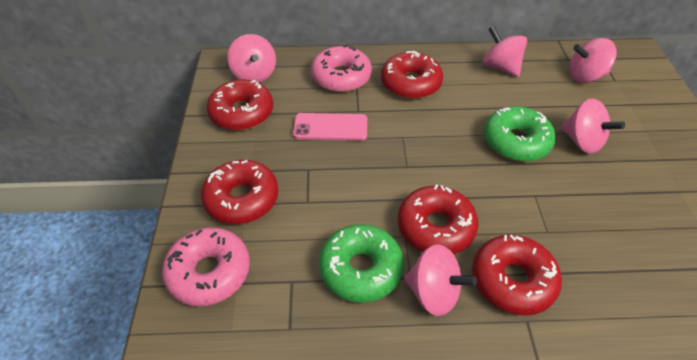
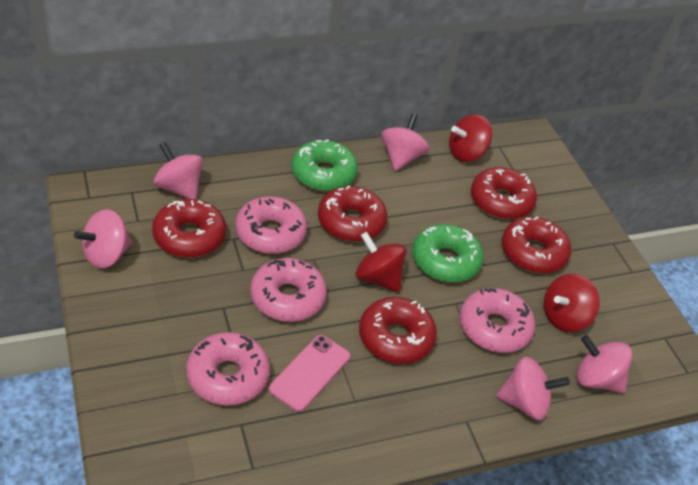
pink donut: [162,227,250,306] [311,45,372,92] = 2 -> [186,332,270,406] [235,196,307,254] [250,258,327,322] [459,288,535,353] = 4
red spinning top: none = 0 -> [356,232,407,293] [449,114,492,162] [544,274,599,332] = 3

